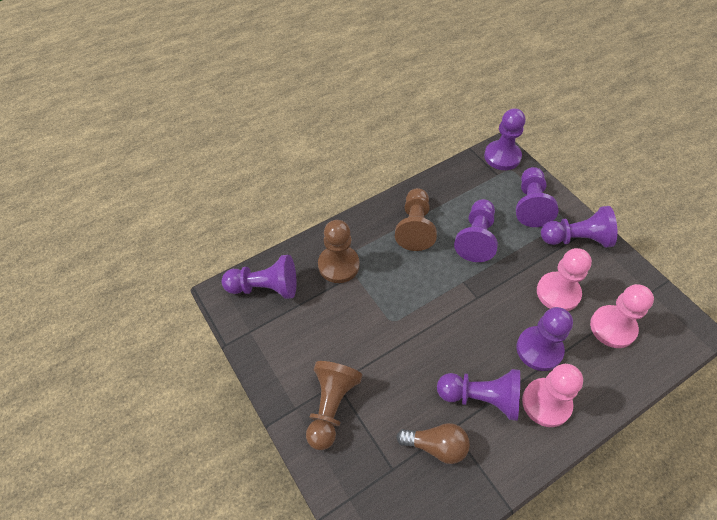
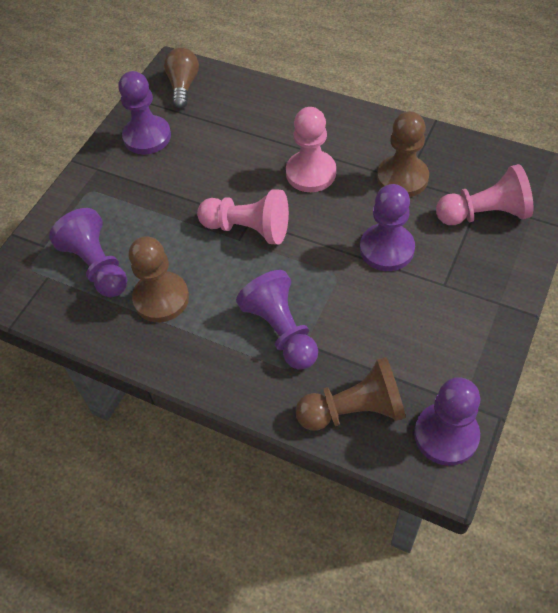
purple pawn: [222,255,297,299] [437,369,520,421] [454,199,498,262] [484,108,525,170] [516,167,559,227] [516,307,573,371] [541,206,617,248] = 7 -> [49,208,127,297] [118,71,171,154] [236,270,318,370] [360,184,415,271] [414,377,480,466] = 5

